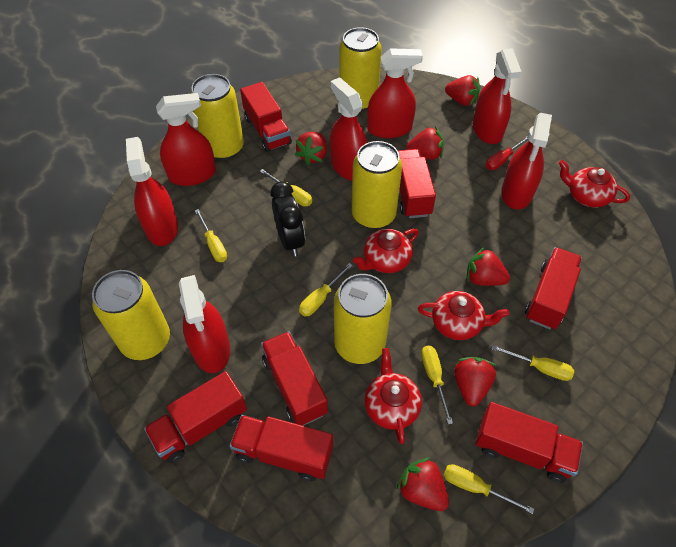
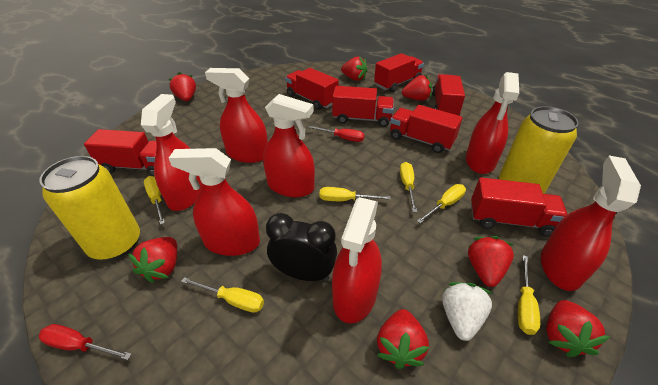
red screwdriver: [486,137,528,170] = 1 -> [39,324,132,360] [308,126,365,142] = 2
red strawberry: [295,132,327,165] [396,457,449,511] [406,126,444,160] [445,75,480,106] [454,357,497,406] [467,247,510,286] = 6 -> [128,237,177,283] [168,72,196,101] [341,56,368,81] [377,309,429,369] [402,75,432,101] [468,236,514,287] [546,300,610,357] = 7
red teapot: [353,228,419,273] [365,348,422,444] [418,291,509,340] [559,160,630,207] = 4 -> none = 0
white strawberry: none = 0 -> [442,282,493,341] = 1
yellow can: [92,270,170,360] [191,74,244,160] [334,274,392,364] [339,27,382,111] [352,141,402,229] = 5 -> [40,156,140,260] [499,106,579,194] = 2

